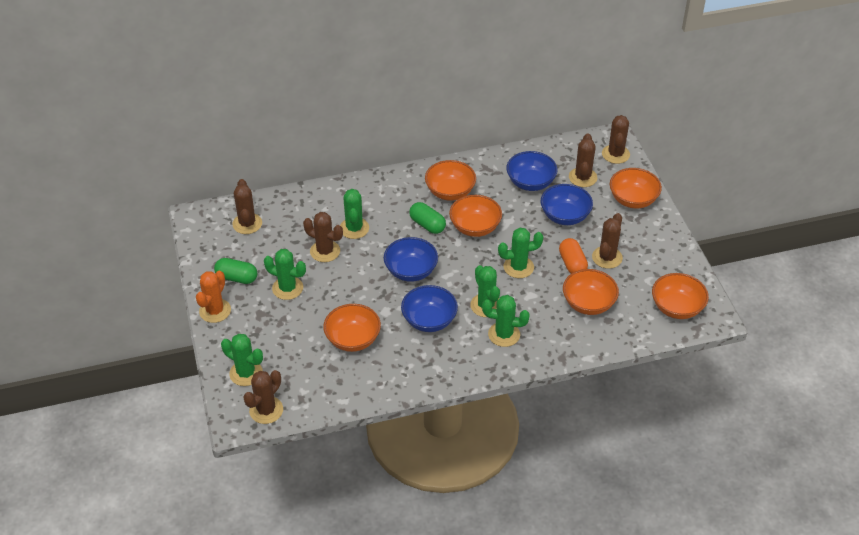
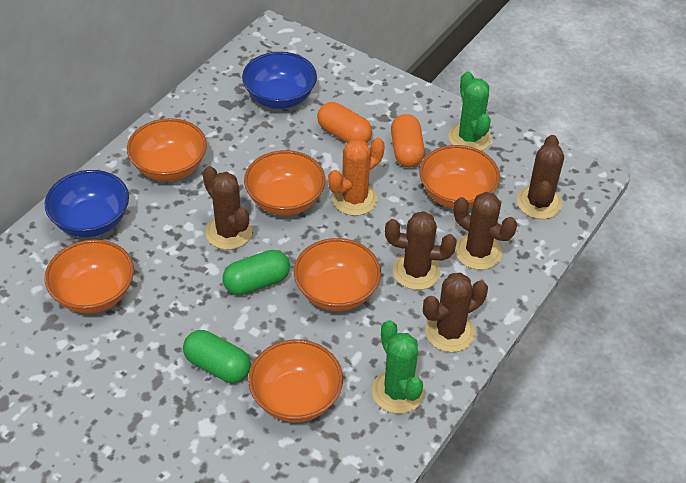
blue bowl: [384,237,438,282] [401,285,458,332] [506,151,558,191] [541,184,593,225] = 4 -> [45,170,129,237] [242,52,317,109] = 2
brown cactus: [232,179,262,234] [243,370,283,424] [303,212,343,262] [569,133,597,187] [592,213,623,269] [602,115,630,164] = 6 -> [203,166,252,250] [385,211,457,290] [423,273,488,352] [454,192,517,270] [517,135,564,219] = 5
green cactus: [221,334,263,386] [264,249,306,300] [340,189,369,239] [470,265,500,317] [482,295,530,347] [498,228,543,278] = 6 -> [372,320,424,414] [448,72,491,151] = 2
orange capsule: [559,238,588,273] = 1 -> [317,102,372,143] [391,114,425,167] = 2

